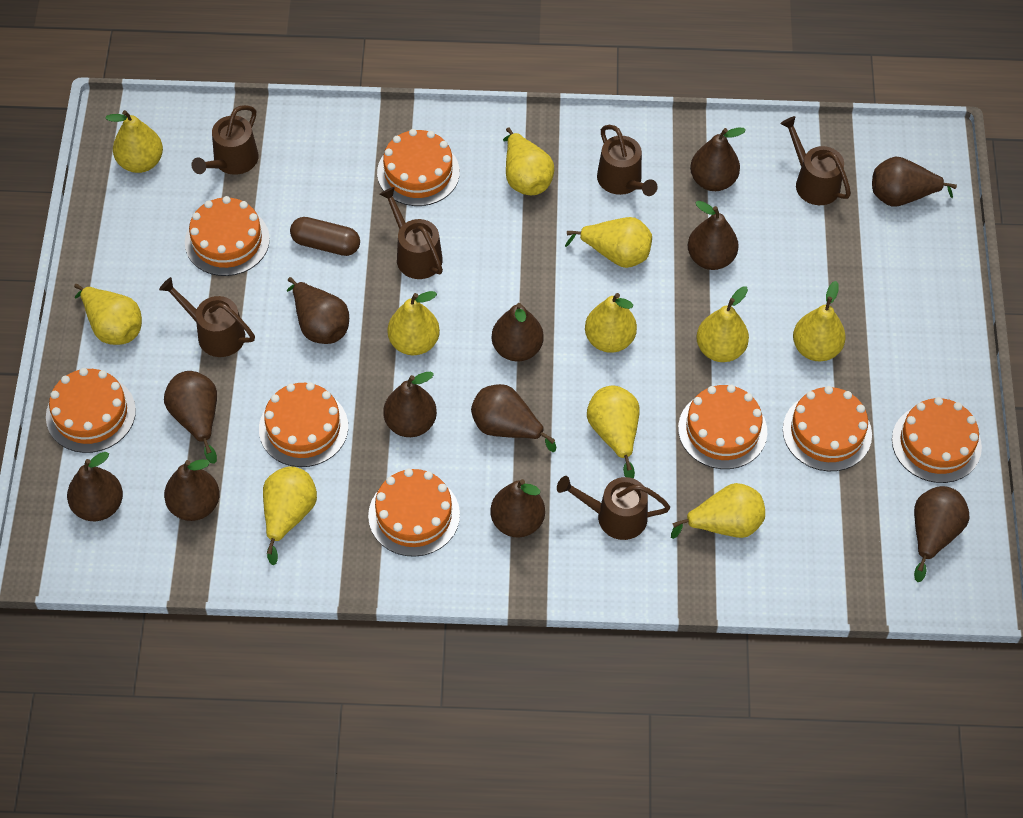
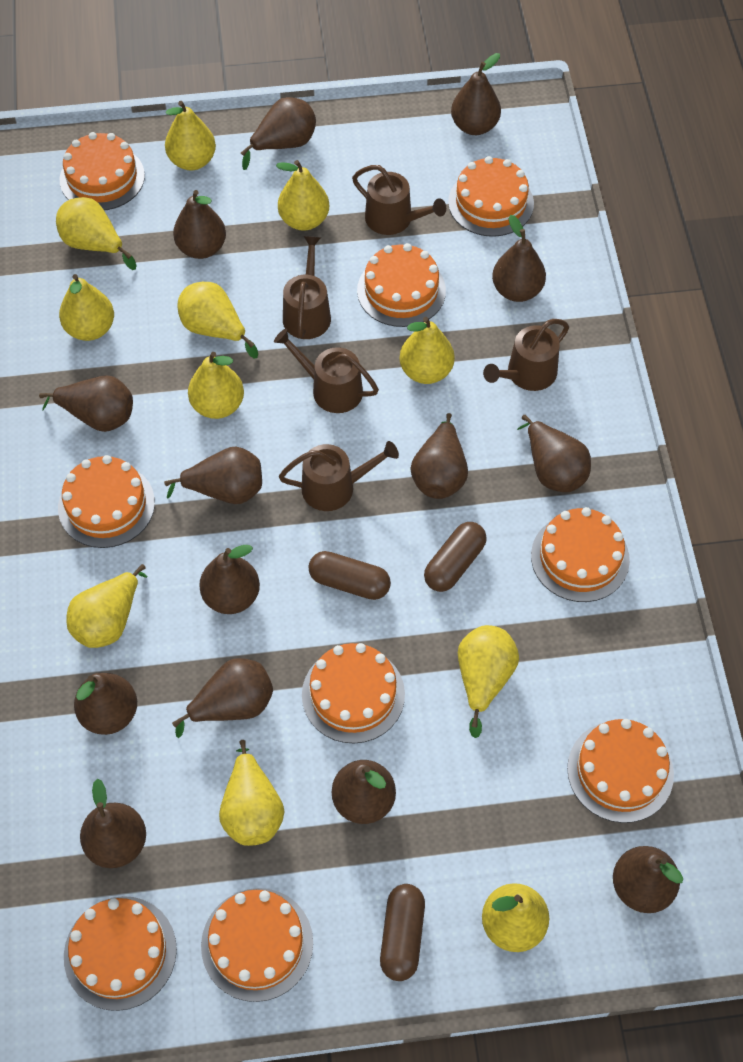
brown capsule: [290,217,360,256] = 1 -> [308,551,391,600] [380,884,425,981] [424,522,487,592] = 3
brown pear: [67,452,123,521] [164,371,217,464] [164,459,220,521] [287,277,349,344] [383,372,437,437] [471,384,556,452] [490,479,545,538] [491,303,544,361] [688,201,739,270] [690,128,746,191] [872,157,957,207] [914,486,969,582] = 12 -> [39,375,133,432] [74,673,137,735] [80,779,146,868] [164,447,262,504] [172,658,273,738] [173,190,226,259] [199,545,260,614] [241,97,316,170] [332,760,396,824] [410,413,468,499] [451,53,501,135] [492,215,546,302] [517,415,591,492] [613,846,683,913] = 14
brown watering can: [159,277,255,357] [192,105,259,175] [380,187,443,279] [557,476,670,540] [597,125,657,196] [780,116,851,205] = 6 -> [274,329,379,413] [279,441,399,511] [283,236,331,339] [352,165,446,235] [483,319,569,391] = 5
orange cake: [46,368,136,453] [185,196,270,276] [259,382,348,467] [368,469,460,557] [377,129,460,206] [678,385,767,469] [783,386,872,471] [892,397,982,483] = 8 -> [58,455,155,548] [60,132,145,210] [64,896,177,1011] [201,888,313,1002] [302,643,405,744] [357,243,446,327] [448,156,534,237] [531,507,630,602] [567,719,674,823] = 9

